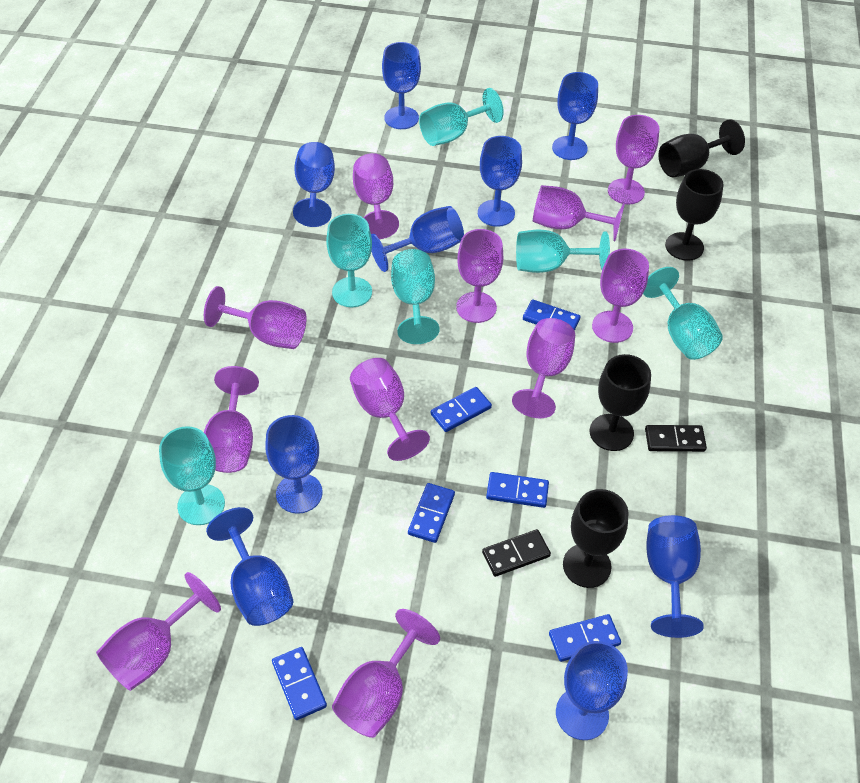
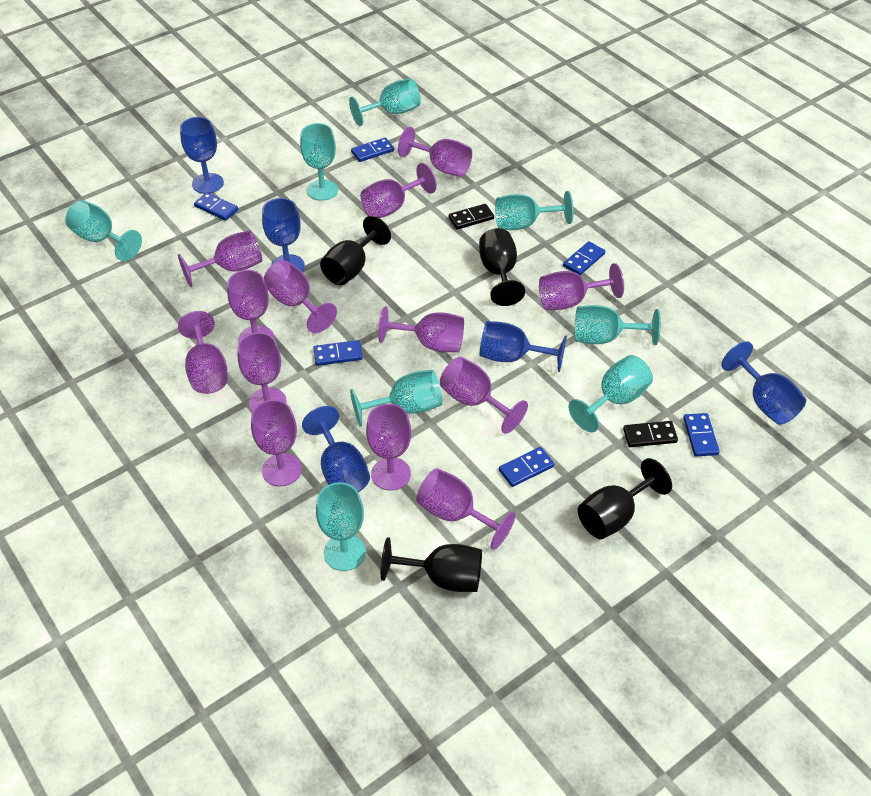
blue goblet: [206,507,294,626] [266,415,323,514] [293,142,335,227] [371,206,464,272] [382,42,421,129] [478,136,522,227] [552,72,598,160] [556,641,628,740] [646,515,704,638] = 9 -> [180,117,224,194] [262,198,305,272] [302,406,370,492] [480,321,567,372] [721,341,806,425] = 5
purple goblet: [96,572,221,691] [204,286,307,349] [204,366,259,473] [332,609,440,738] [350,358,430,461] [353,153,399,239] [456,229,503,323] [512,318,575,418] [533,185,625,241] [592,249,649,343] [608,115,659,204] = 11 -> [178,231,262,287] [178,311,228,394] [227,270,274,342] [238,332,287,411] [251,400,302,486] [264,260,337,333] [361,163,437,218] [366,404,411,491] [378,306,464,352] [398,127,472,177] [416,468,516,550] [440,357,528,434] [539,263,624,310] = 13
turquoise goblet: [159,426,225,525] [326,214,372,307] [391,249,440,344] [419,88,504,146] [516,230,610,273] [643,267,723,360] = 6 -> [65,200,142,261] [300,123,338,201] [316,482,366,571] [349,78,421,126] [350,370,442,427] [495,191,574,230] [568,355,653,433] [575,305,661,345] = 8

